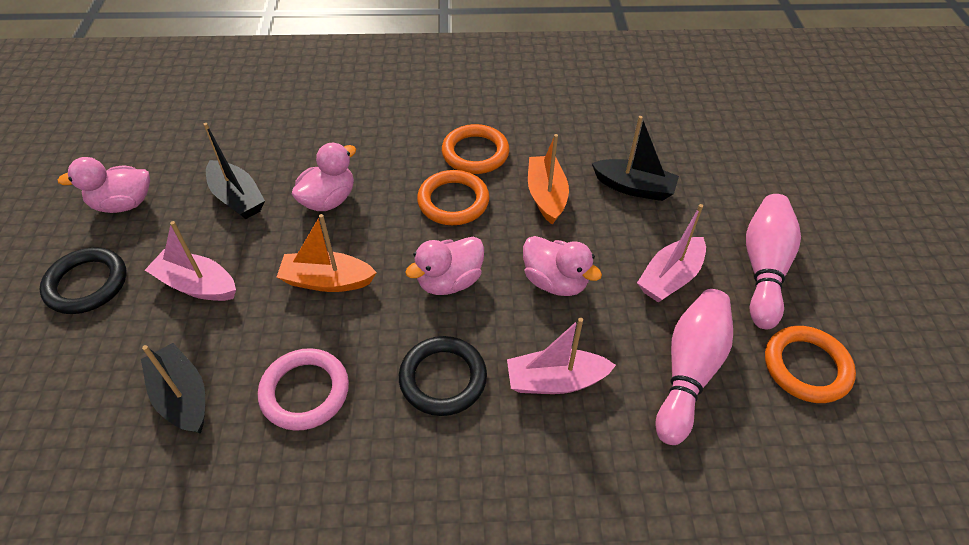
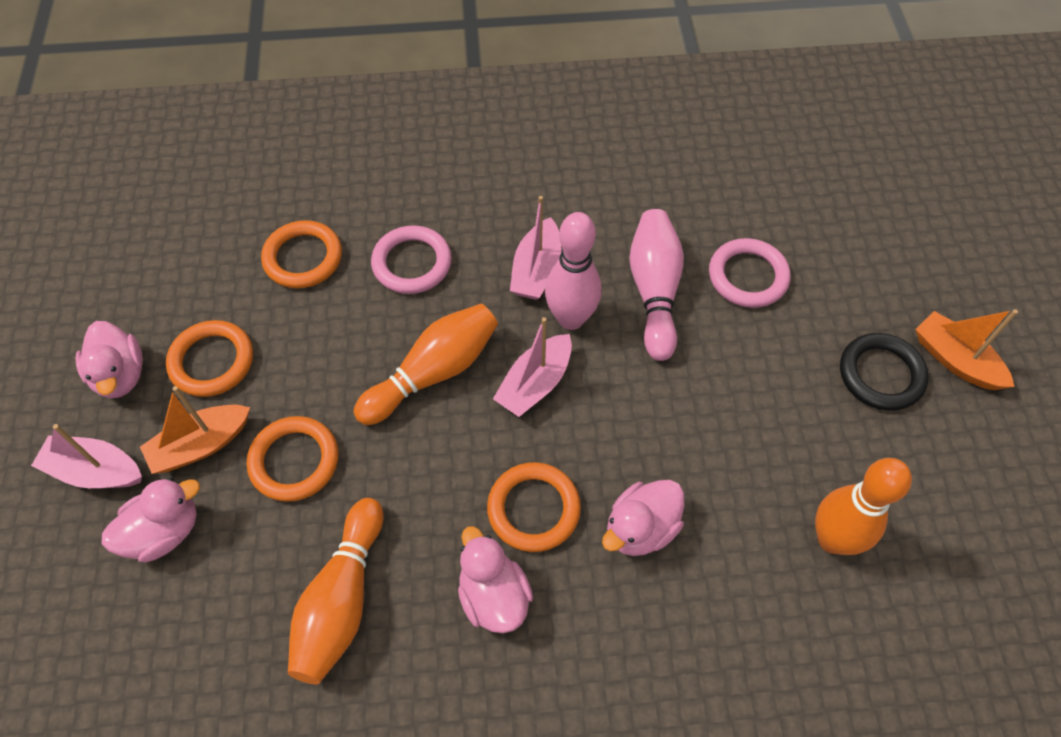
black boat: [141,343,205,434] [203,123,265,219] [592,116,679,201] = 3 -> none = 0
black ring: [40,247,126,314] [399,336,487,416] = 2 -> [840,333,929,411] = 1
orange bowling pin: none = 0 -> [288,498,384,684] [354,304,498,425] [815,458,912,555] = 3
orange ring: [417,170,489,225] [442,124,509,174] [765,326,856,403] = 3 -> [166,320,253,397] [247,416,339,502] [261,220,342,288] [487,462,581,552] = 4
pink ring: [258,348,349,431] = 1 -> [371,225,452,294] [709,238,791,308] = 2

